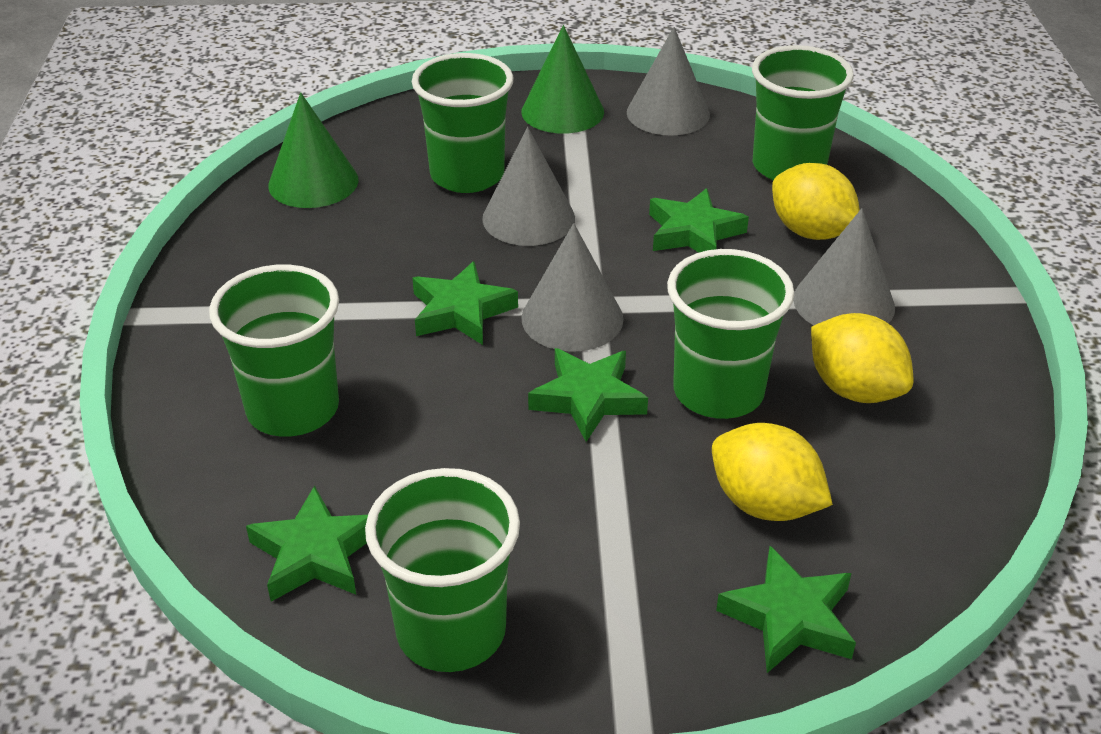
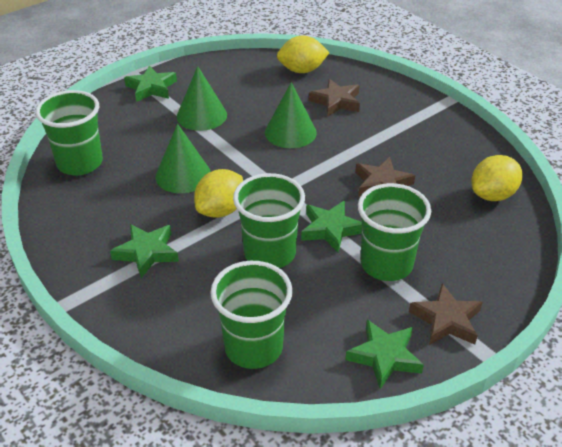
brown star: none = 0 -> [309,79,360,117] [355,157,415,197] [409,283,483,345] = 3
green cone: [268,93,359,208] [521,25,604,134] = 2 -> [155,124,211,193] [177,66,227,131] [265,82,317,148] = 3
green cup: [209,265,339,437] [365,468,520,672] [412,53,513,193] [667,249,794,419] [752,45,854,180] = 5 -> [36,90,103,175] [210,261,293,369] [233,173,305,268] [358,183,431,281] = 4
green star: [246,486,368,602] [412,261,518,345] [528,348,648,442] [649,188,749,253] [716,546,856,673] = 5 -> [110,224,179,278] [124,66,177,102] [301,201,362,253] [345,320,424,389] = 4
grey cone: [482,127,575,246] [521,223,624,352] [627,27,710,136] [793,208,895,326] = 4 -> none = 0

